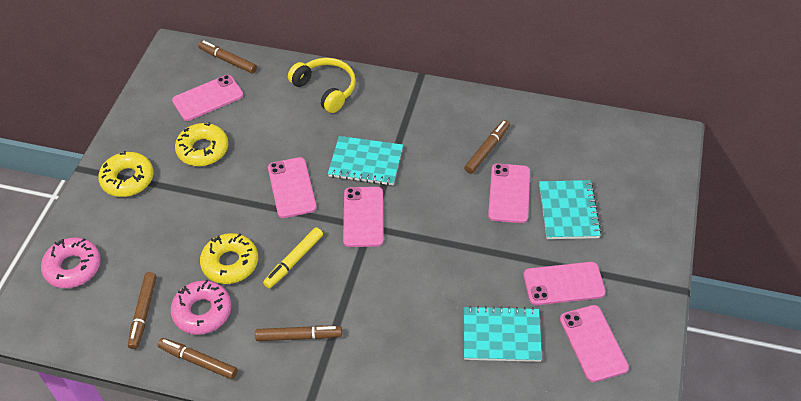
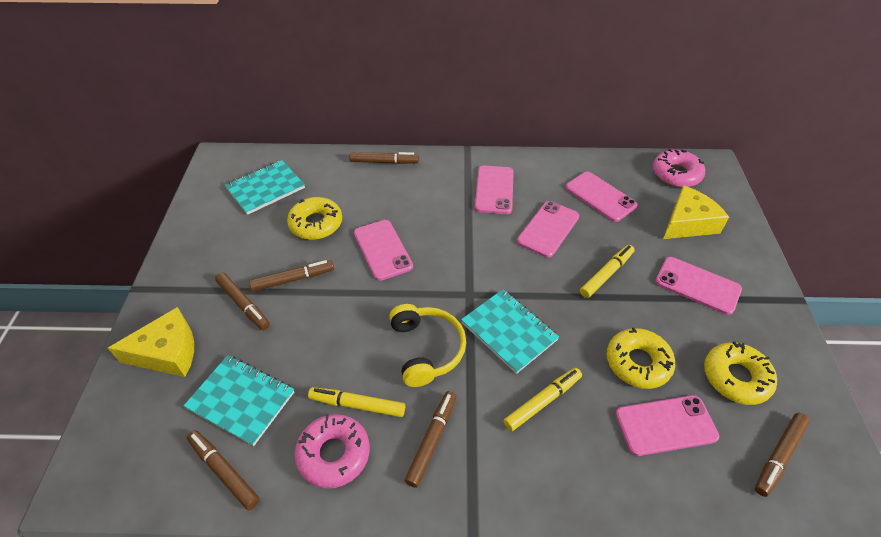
brown marker: [128,272,157,349] [158,338,238,379] [198,40,257,73] [255,325,342,341] [464,120,510,174] = 5 -> [187,430,260,510] [215,272,270,330] [249,260,334,292] [349,152,419,164] [405,391,456,488] [755,413,810,497] = 6
yellow cheese: none = 0 -> [108,307,194,377] [663,185,729,239] = 2
yellow marker: [263,227,323,289] = 1 -> [308,387,405,417] [503,368,582,431] [580,245,635,298] = 3

